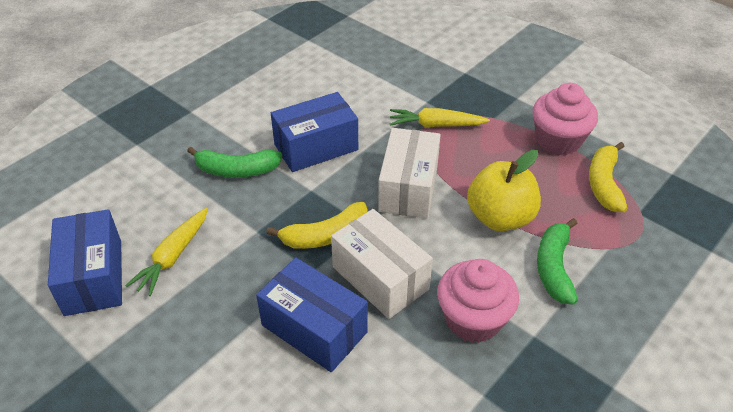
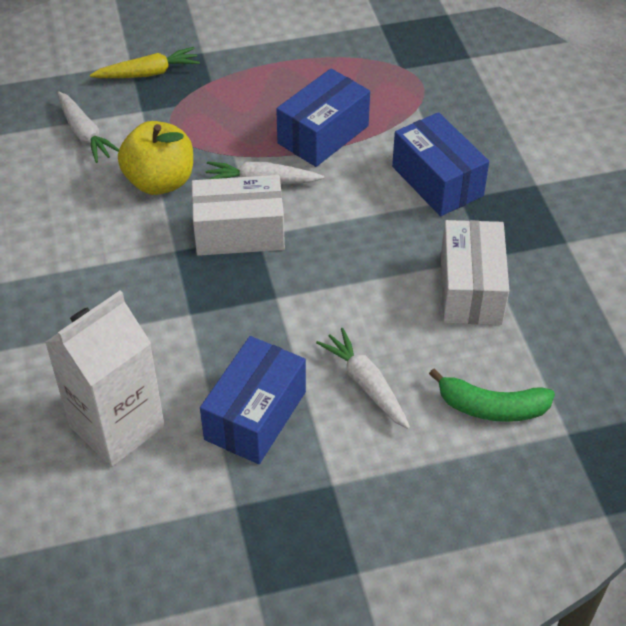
green banana: [187,147,282,178] [537,218,578,305] = 2 -> [429,368,555,422] = 1
pink cupcake: [437,259,519,343] [533,83,598,155] = 2 -> none = 0
white carrot: none = 0 -> [57,91,119,163] [206,161,324,184] [316,328,410,429] = 3
white carton: none = 0 -> [45,291,165,467] = 1
yellow banana: [267,202,368,249] [589,142,627,212] = 2 -> none = 0
yellow carrot: [125,208,208,296] [390,108,490,127] = 2 -> [90,47,200,78] = 1

